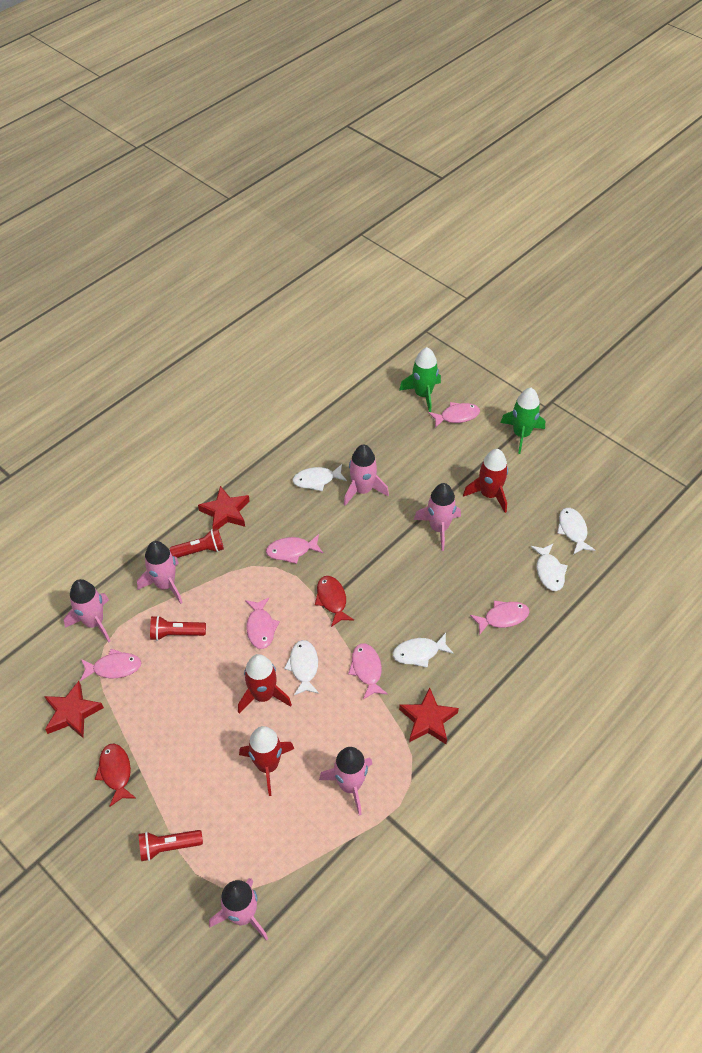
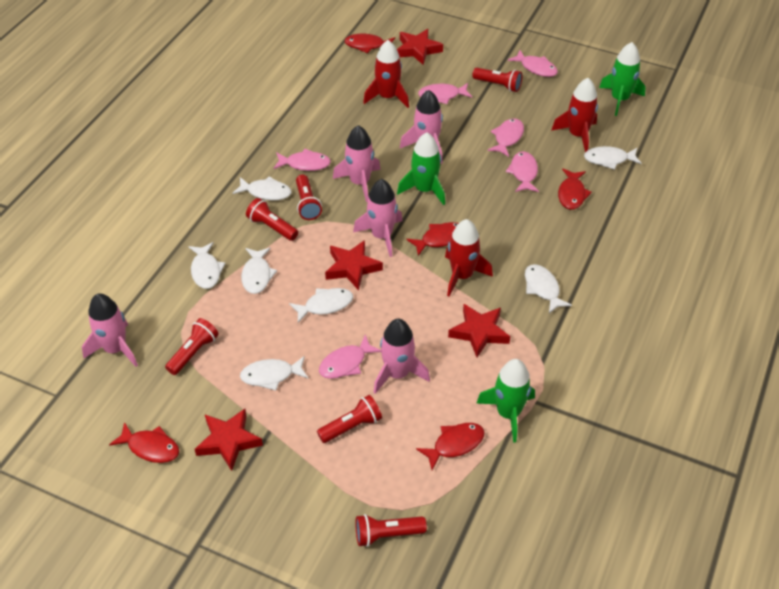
green rocket: [399,347,441,412] [500,388,545,454] = 2 -> [397,132,445,205] [476,359,535,443] [599,42,646,116] = 3
pink rocket: [64,579,111,642] [137,541,183,604] [209,878,268,940] [319,747,372,815] [344,444,389,506] [414,483,461,551] = 6 -> [82,293,138,367] [333,125,381,202] [353,179,403,257] [373,319,430,394] [400,90,443,164] = 5
red fish: [95,744,136,807] [315,576,354,627] = 2 -> [109,422,179,463] [344,34,395,53] [406,222,459,256] [416,423,484,470] [558,169,592,210] = 5
red flashlight: [138,830,203,861] [150,615,206,641] [170,529,224,558] = 3 -> [165,318,219,375] [246,198,298,241] [296,175,322,220] [317,395,382,443] [355,514,427,547] [472,68,522,92] = 6
red star: [44,681,104,738] [198,486,250,530] [399,687,459,744] = 3 -> [195,409,263,471] [325,240,383,291] [397,29,443,65] [448,304,510,357] = 4
white fish: [284,640,319,695] [292,464,347,491] [393,633,454,668] [531,544,568,591] [557,508,595,555] = 5 -> [188,242,226,289] [232,176,291,201] [240,356,308,391] [241,248,277,294] [289,288,353,323] [525,264,572,314] [584,146,642,170] = 7

